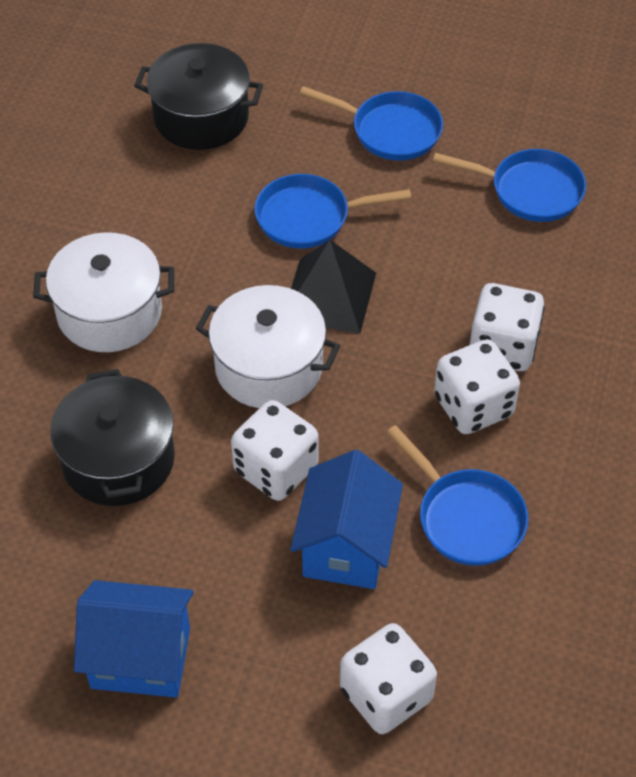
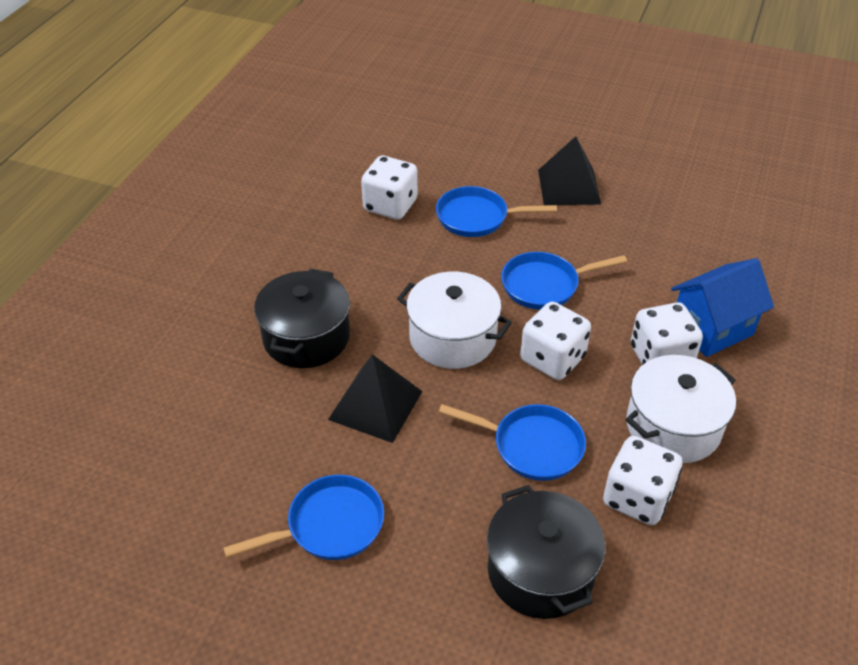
black pyramid: [291,240,376,334] = 1 -> [328,354,423,443] [538,136,602,205] = 2
blue house: [74,580,194,698] [290,450,403,589] = 2 -> [671,258,774,357] = 1

